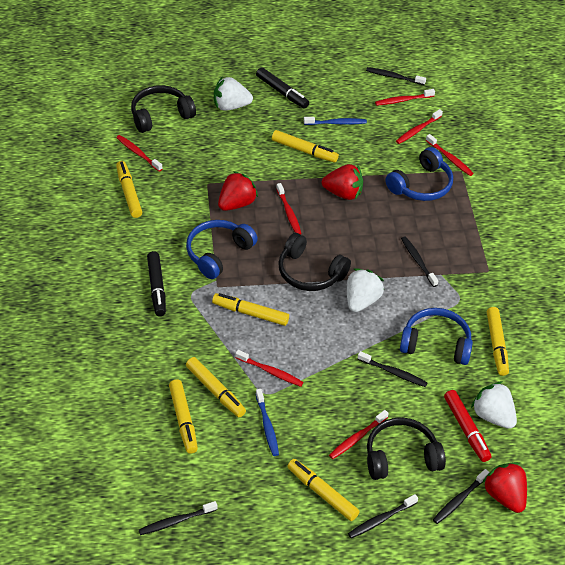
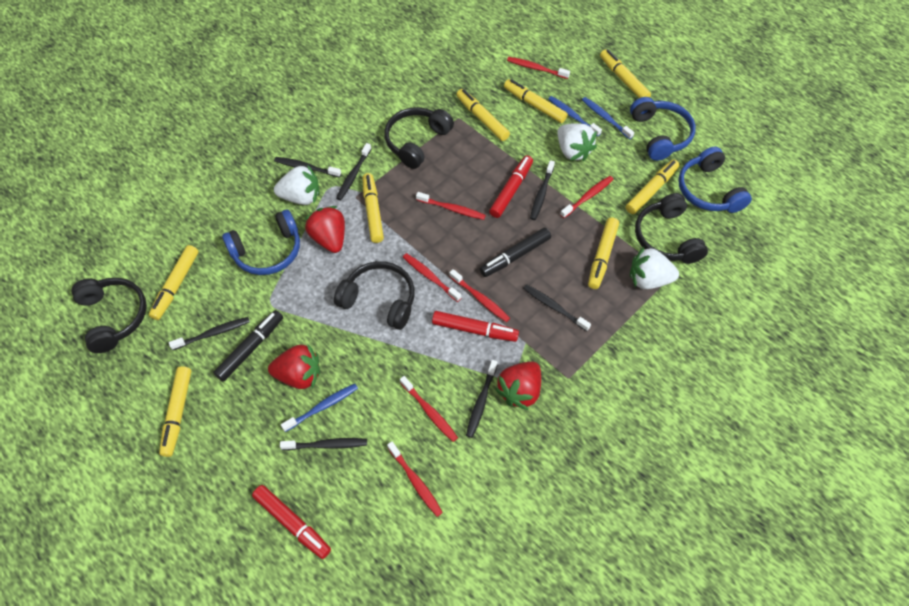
black headphones: [131,85,196,133] [278,233,351,291] [367,418,446,480] = 3 -> [71,278,147,353] [334,261,415,330] [384,107,454,169] [635,193,708,264] = 4
black toothbrush: [139,501,218,535] [348,494,418,538] [358,351,428,387] [366,67,426,85] [401,236,438,287] [433,469,489,524] = 6 -> [169,317,250,350] [274,157,341,177] [280,438,367,450] [336,143,371,200] [466,360,498,438] [523,284,591,331] [530,160,555,220] = 7
blue toothbrush: [256,389,279,456] [304,117,367,125] = 2 -> [281,384,358,432] [548,96,602,137] [582,97,634,139] = 3
red marker: [444,390,491,462] = 1 -> [252,485,331,559] [432,311,519,342] [489,155,533,218] = 3
yellow marker: [116,161,142,218] [169,379,198,454] [186,357,246,417] [212,293,289,326] [272,130,339,163] [287,459,360,521] [487,307,509,376] = 7 -> [149,245,199,320] [159,366,191,457] [362,173,384,243] [456,89,510,141] [504,79,568,123] [588,217,619,289] [600,49,651,98] [626,159,680,214] = 8

